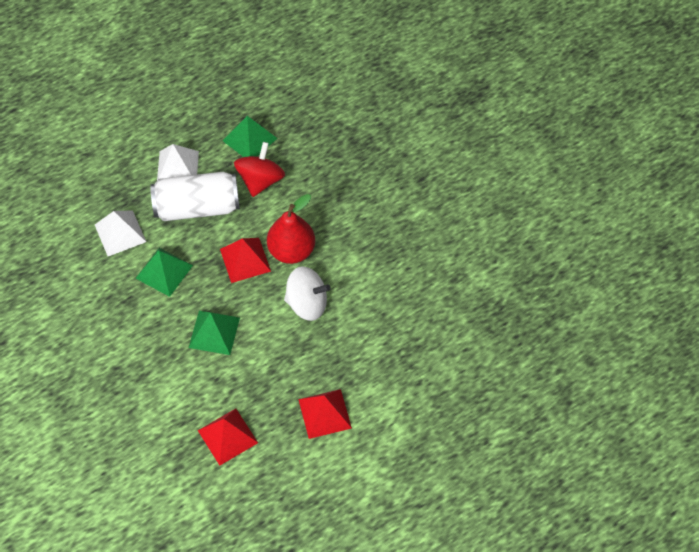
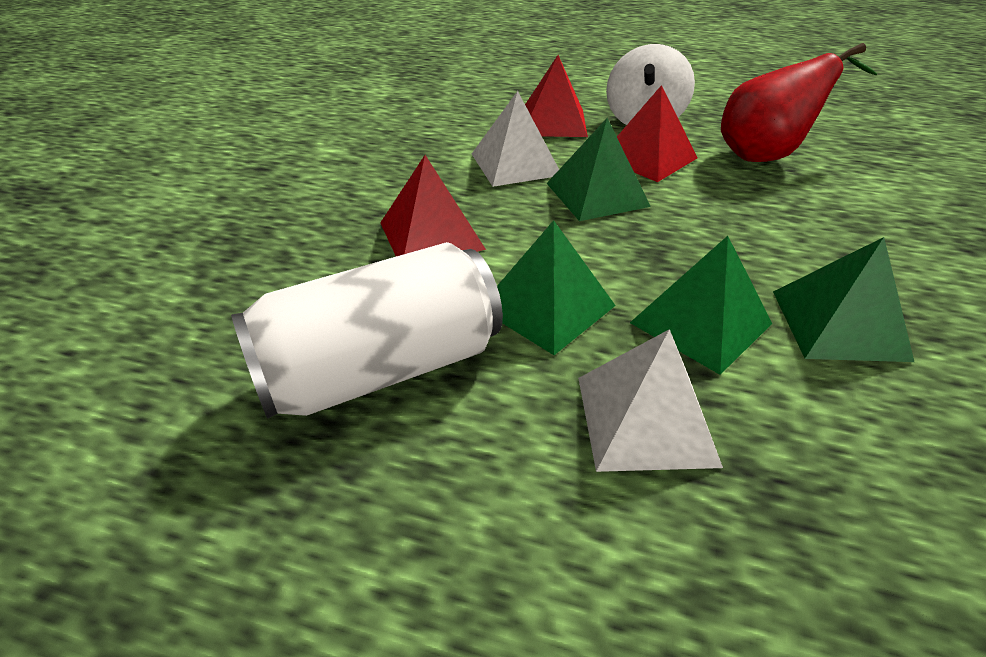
green pyramid: [136,248,193,297] [189,311,240,355] [223,116,277,157] = 3 -> [497,220,616,355] [547,118,651,221] [630,236,772,375] [773,237,914,362] = 4
red spinning top: [234,142,285,197] = 1 -> none = 0

